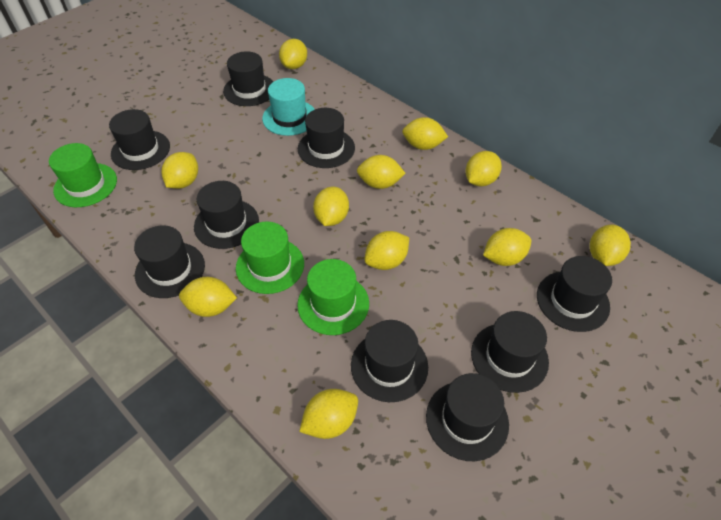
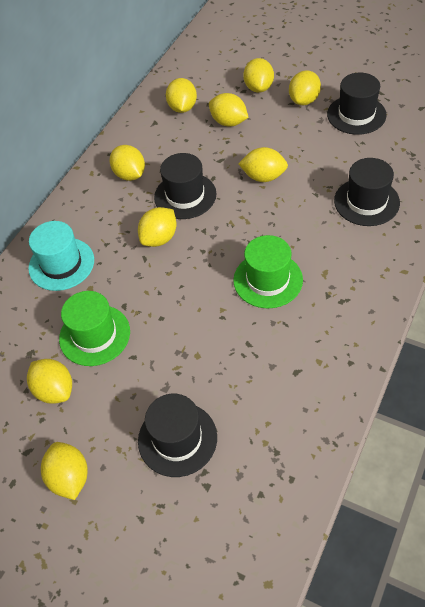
black hat: [109,109,170,170] [134,225,205,298] [194,181,259,249] [223,51,273,106] [298,108,355,168] [351,320,428,402] [426,373,509,461] [471,311,549,393] [537,256,612,332] = 9 -> [138,394,217,477] [154,153,217,219] [327,73,387,135] [334,158,400,226] = 4
green hat: [49,143,117,207] [236,222,304,294] [297,259,369,335] = 3 -> [59,291,130,366] [233,235,303,309] = 2
yellow lemon: [161,152,198,189] [179,277,237,317] [279,39,307,69] [299,389,358,439] [313,187,349,226] [357,155,406,189] [365,231,409,270] [402,117,448,150] [465,151,502,187] [483,228,531,266] [590,225,631,266] = 11 -> [27,359,72,404] [41,442,88,500] [110,145,145,181] [138,207,177,247] [166,78,197,113] [209,93,249,127] [238,147,288,182] [243,58,274,93] [289,70,321,105] = 9

